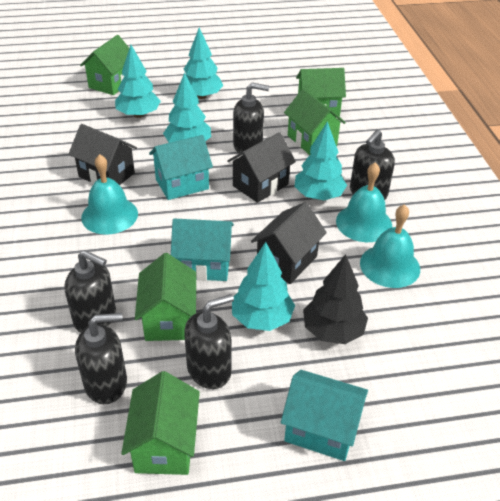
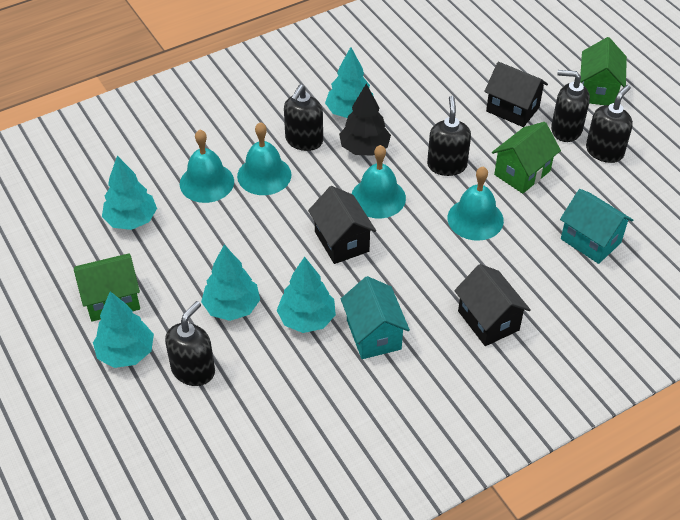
green house: [80,35,129,95] [121,371,200,475] [135,253,196,341] [284,88,346,155] [296,68,346,117] = 5 -> [74,253,140,322] [492,122,561,194] [580,37,627,105] = 3
turquoise bell: [81,154,138,234] [336,163,392,242] [360,204,420,288] = 3 -> [180,130,234,203] [237,122,291,195] [351,145,406,218] [448,167,504,241] = 4
turquoise house: [149,135,213,200] [171,218,234,281] [281,370,368,461] = 3 -> [341,276,410,359] [560,189,633,264] = 2

